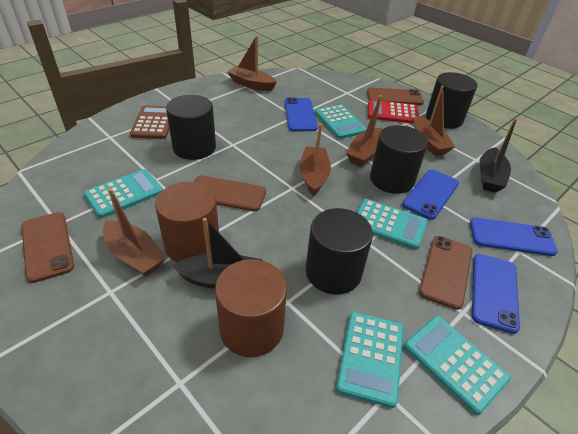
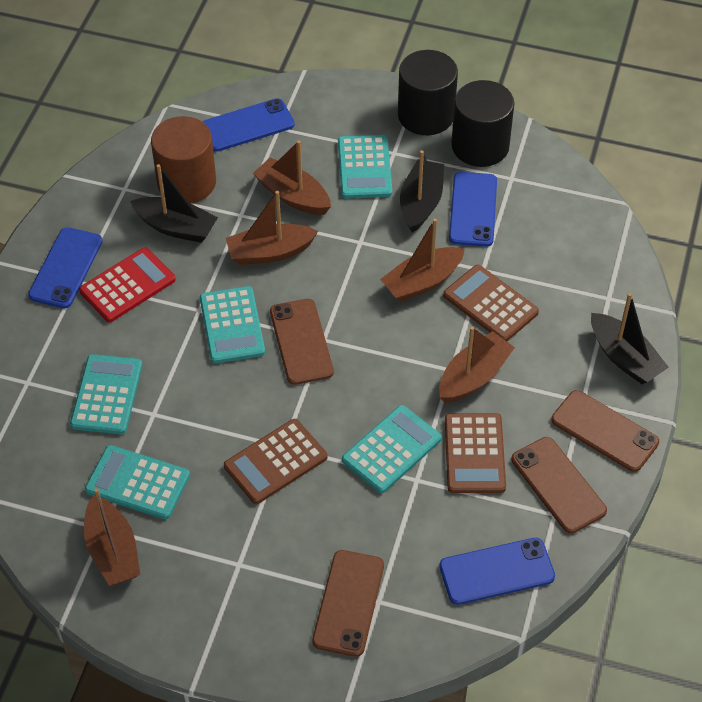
black boat: [172,218,262,289] [480,118,517,193] = 2 -> [130,164,218,243] [400,150,444,233] [591,293,669,384] = 3
black cylinder: [166,95,216,160] [306,208,373,295] [370,125,428,194] [426,72,477,129] = 4 -> [398,50,458,135] [451,80,514,167] = 2
brown calculator: [130,105,169,139] = 1 -> [224,419,328,504] [443,265,539,341] [445,413,506,493] = 3
brown cylinder: [155,182,219,262] [215,259,287,357] = 2 -> [151,116,216,204] = 1

